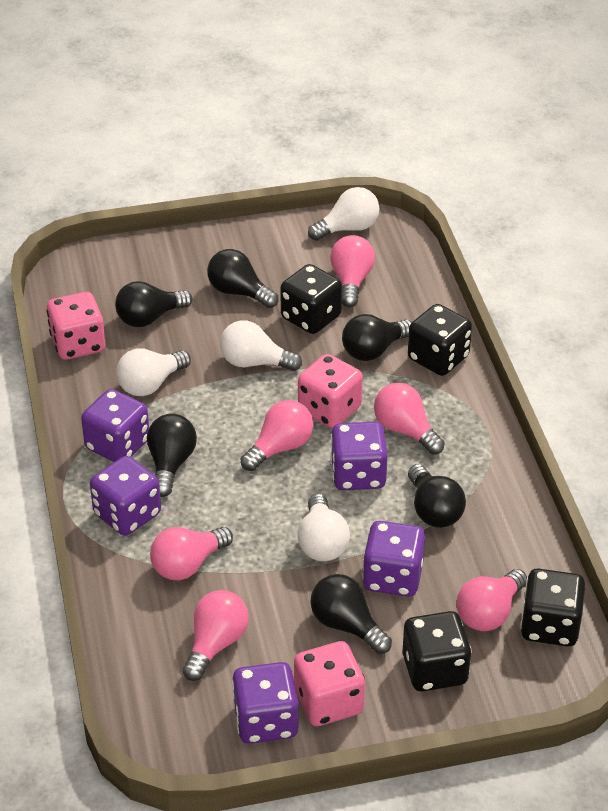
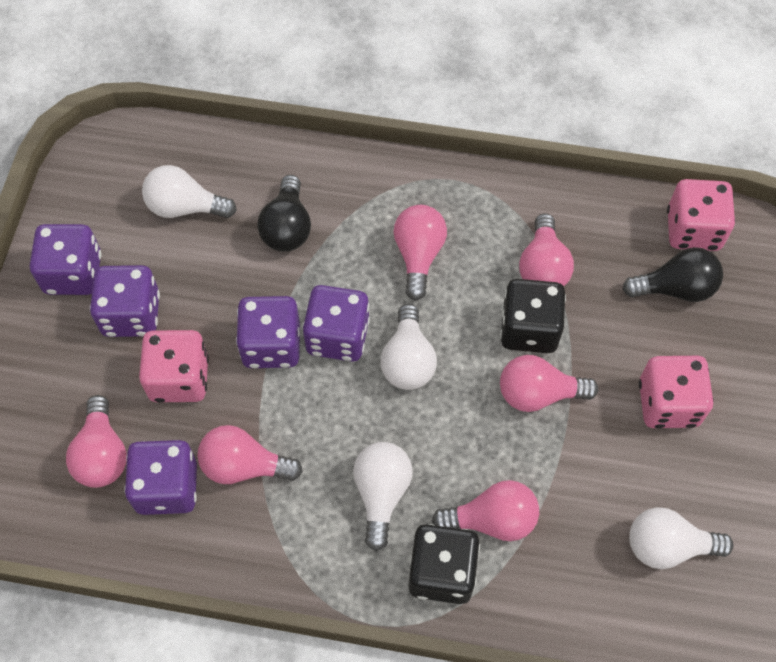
black dice: [280,264,342,334] [402,611,471,692] [408,304,472,376] [520,568,585,647] = 4 -> [409,524,480,604] [500,279,566,353] = 2
black light bulb: [115,281,193,327] [147,414,197,497] [207,249,279,308] [310,574,392,654] [342,314,412,361] [408,464,466,528] = 6 -> [257,175,311,252] [623,247,723,302] = 2

